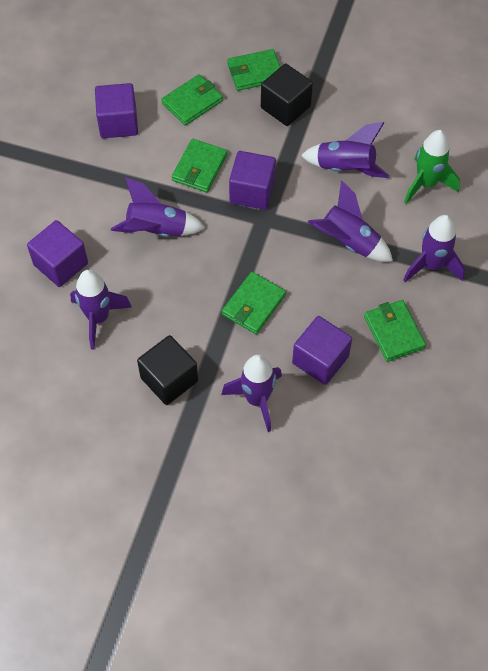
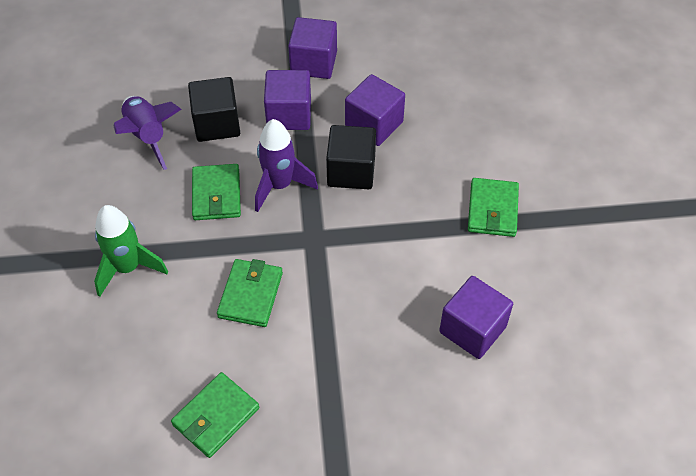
green wallet: [161,74,223,125] [172,139,227,192] [222,272,286,334] [227,49,280,91] [364,300,426,362] = 5 -> [171,372,259,458] [192,164,241,220] [217,259,283,327] [468,178,519,237] = 4
purple rocket: [70,270,132,350] [111,177,205,237] [221,355,282,432] [301,122,390,178] [308,180,393,262] [403,215,465,282] = 6 -> [114,96,182,170] [255,119,318,212] = 2

